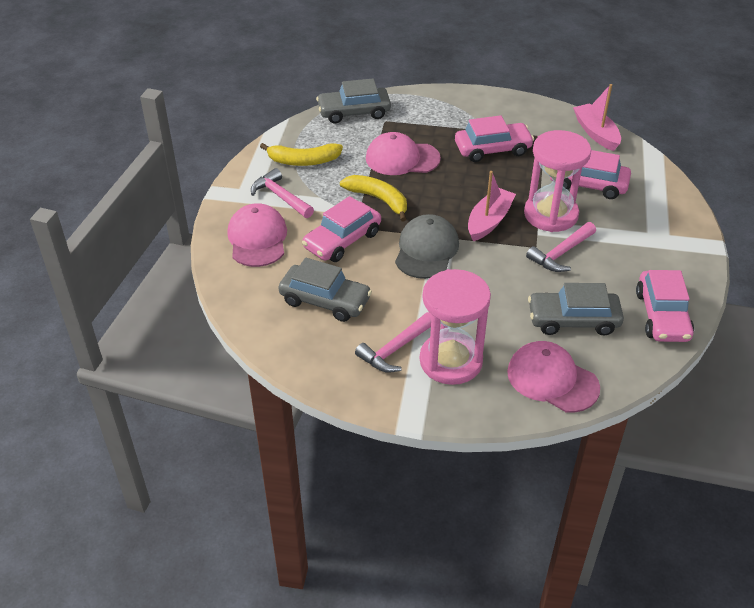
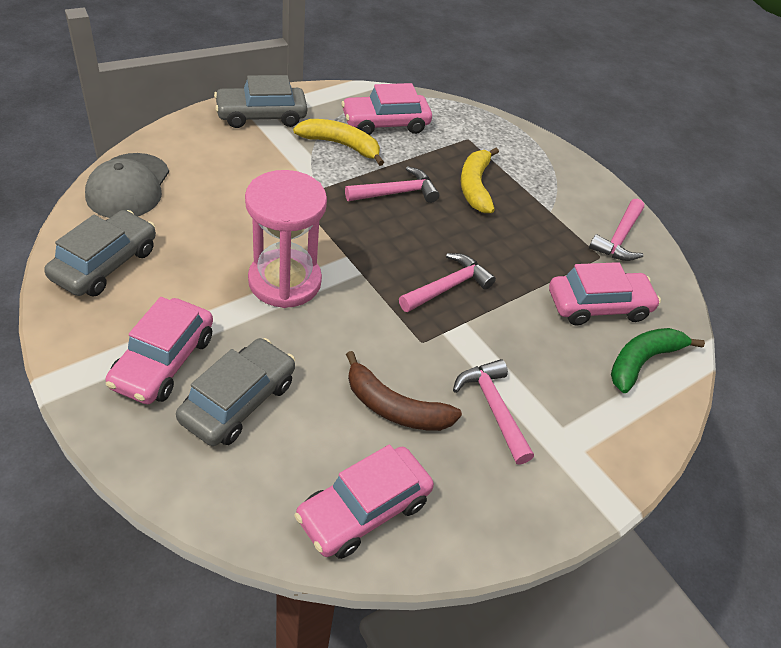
brown banana: none = 0 -> [346,351,462,431] = 1
green banana: none = 0 -> [611,328,705,393] = 1
pink boat: [468,171,516,241] [573,84,621,151] = 2 -> none = 0
pink cap: [227,203,287,267] [366,132,441,175] [507,341,600,413] = 3 -> none = 0
pink hammer: [251,168,314,218] [355,312,432,373] [526,222,596,272] = 3 -> [345,166,439,203] [399,253,496,312] [453,359,534,465] [589,198,644,261] = 4
pink hourglass: [420,269,491,385] [524,130,591,232] = 2 -> [245,170,327,308] = 1

